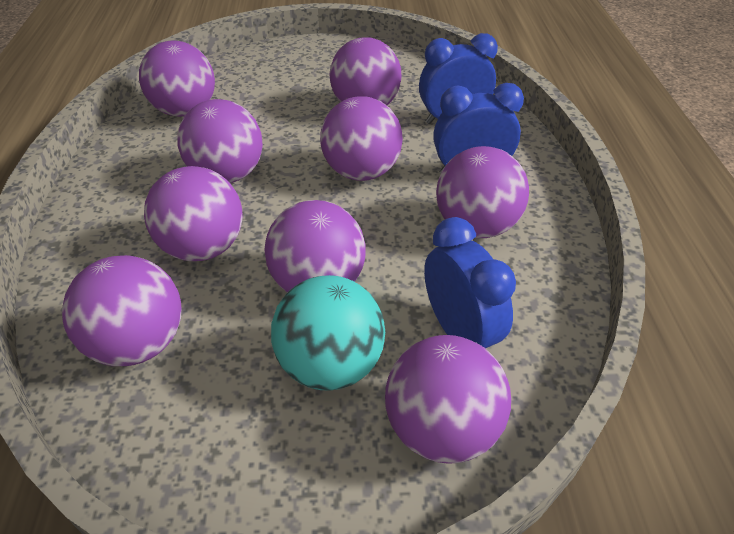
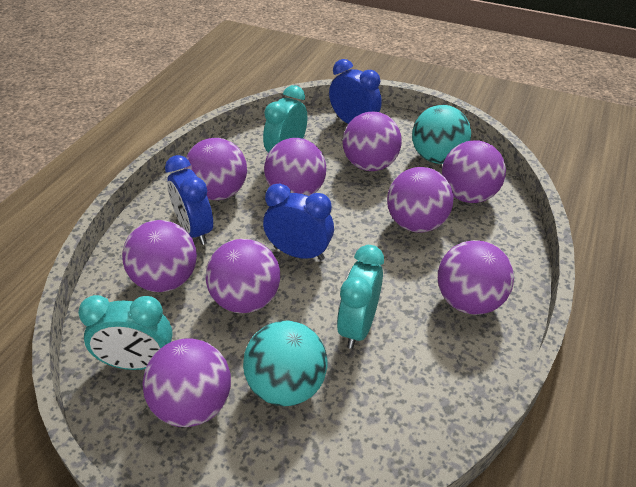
turquoise ball: [271,275,385,391] = 1 -> [243,321,327,406] [412,105,471,164] = 2
turquoise clock: none = 0 -> [78,295,173,370] [263,85,307,153] [337,245,384,349] = 3

